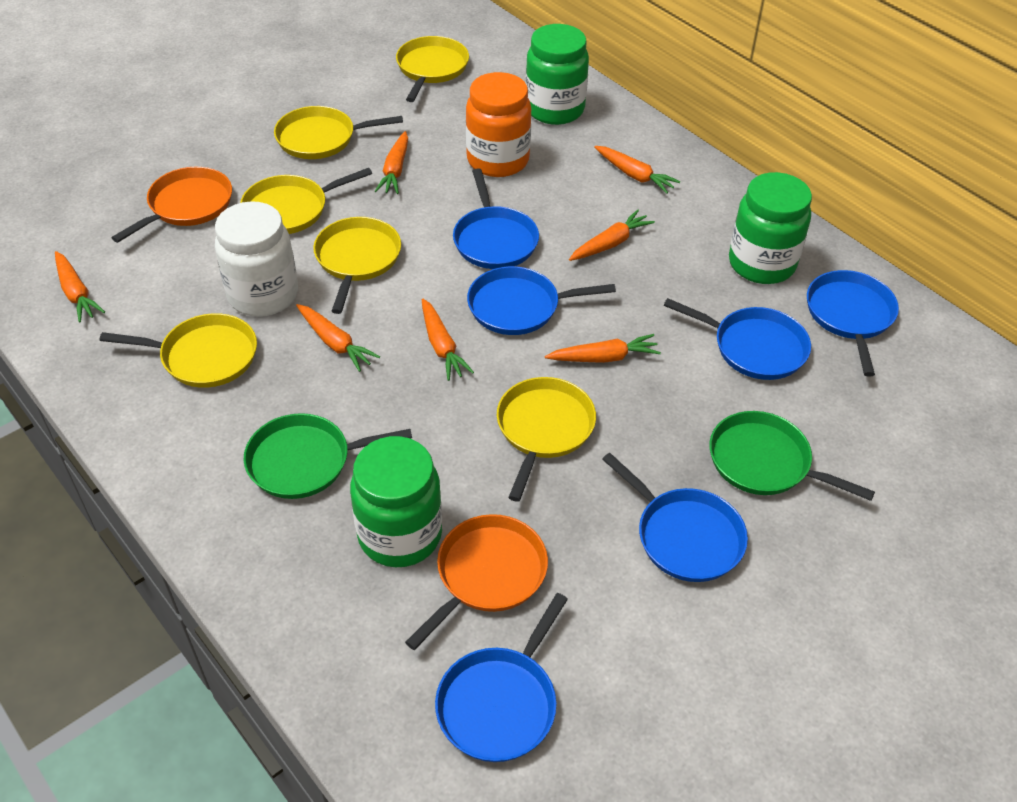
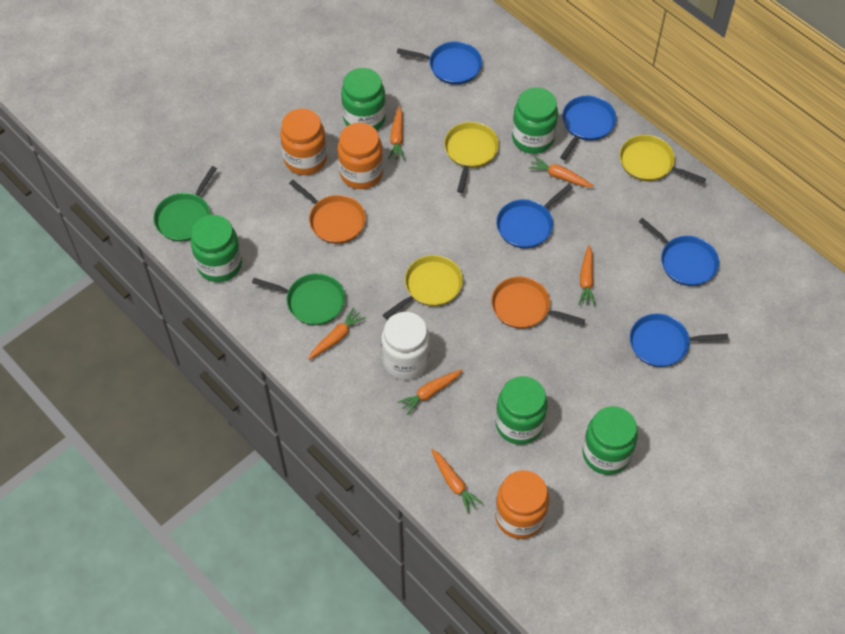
blue pan: [435,593,568,762] [453,168,539,269] [467,266,616,335] [602,453,748,582] [664,298,811,380] [807,270,899,377] = 6 -> [397,41,482,85] [496,184,573,248] [560,95,616,160] [630,313,728,367] [639,218,719,286] = 5
green jar: [350,436,442,567] [526,24,589,125] [729,172,812,284] = 3 -> [191,215,242,282] [341,68,386,131] [495,376,548,445] [512,87,558,154] [583,406,638,475] = 5
orange carrot: [55,251,105,323] [296,304,380,372] [375,131,408,194] [422,299,474,381] [545,334,661,363] [569,210,655,261] [594,146,680,194] = 7 -> [308,308,366,360] [388,106,404,160] [397,369,463,415] [431,449,483,513] [529,156,594,187] [578,245,596,306] = 6
orange jar: [466,72,531,177] = 1 -> [280,108,327,175] [337,122,383,189] [495,470,549,539] = 3
yellow pan: [100,313,257,388] [240,168,372,234] [274,106,403,159] [313,217,401,314] [396,36,469,102] [497,377,596,502] = 6 -> [383,255,463,319] [444,122,499,193] [620,135,706,183] = 3

